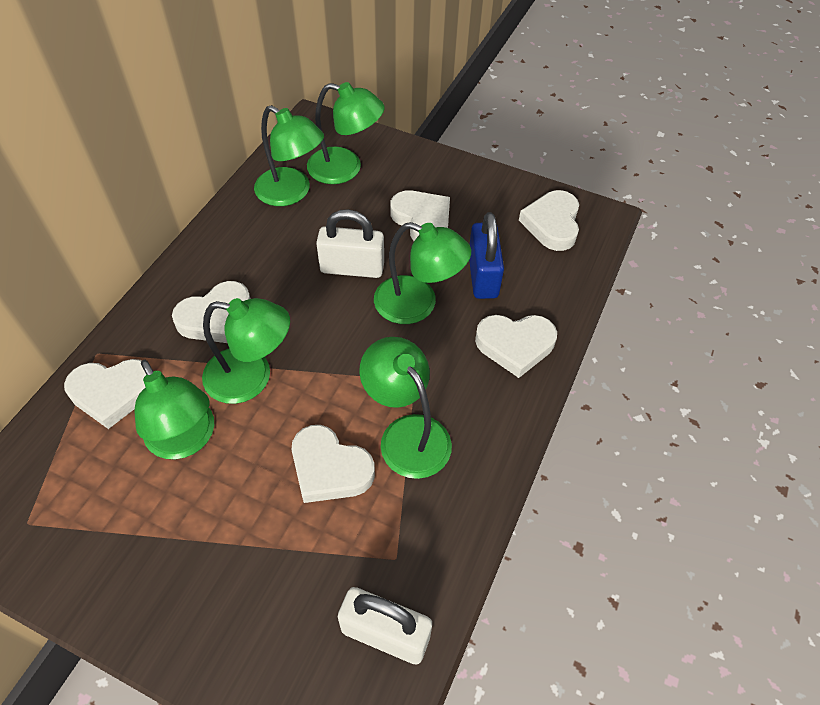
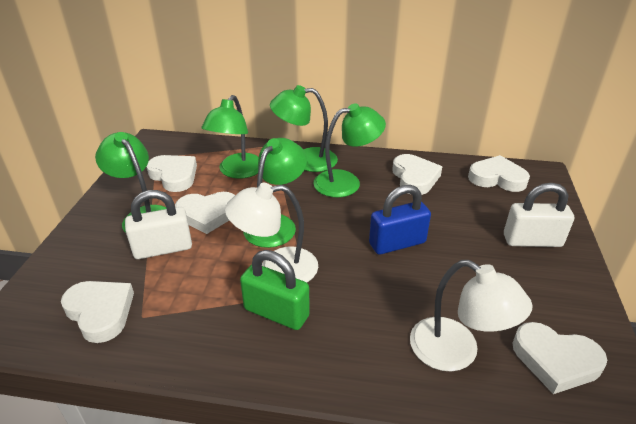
green lamp: [135,360,214,459] [202,298,290,404] [254,105,324,206] [307,82,385,184] [359,337,452,479] [374,222,471,324] = 6 -> [95,132,167,233] [202,95,259,179] [243,138,307,248] [270,85,338,172] [313,103,386,197] = 5
green padlock: none = 0 -> [240,250,310,330] = 1
white lamp: none = 0 -> [225,183,318,283] [410,260,533,372] = 2

